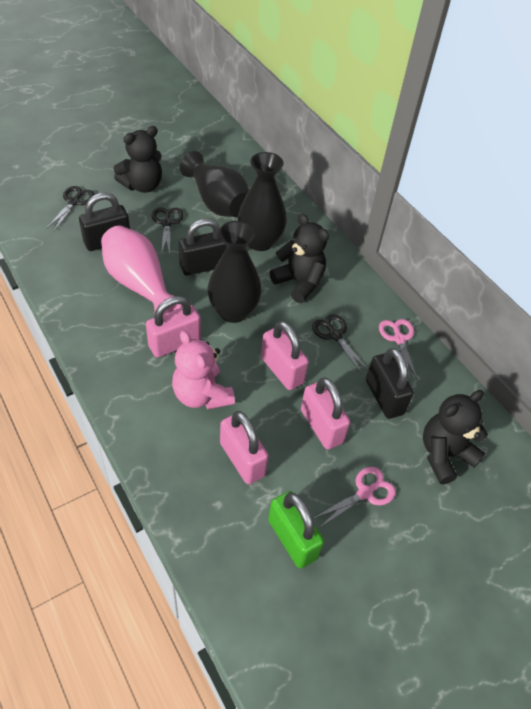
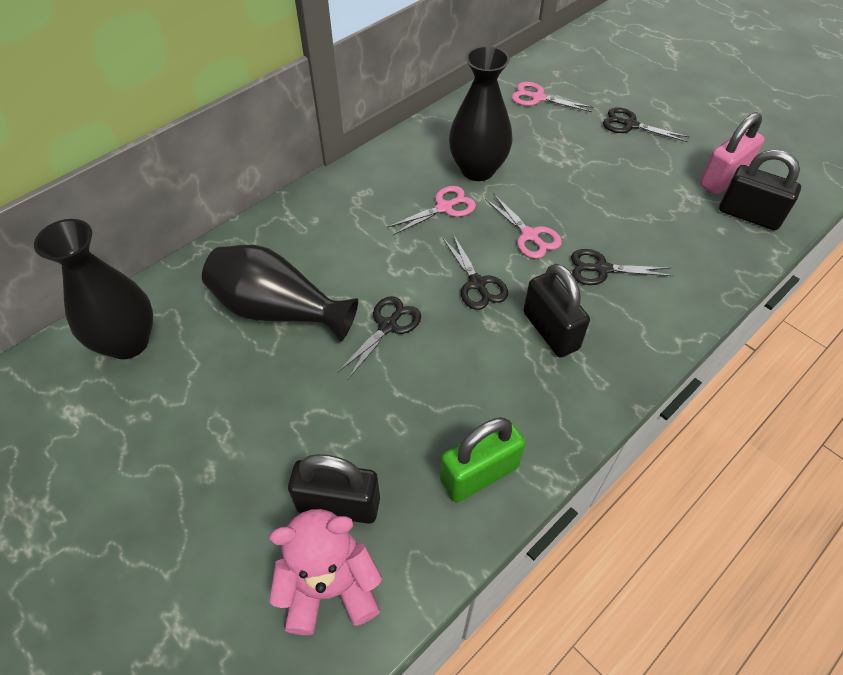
black scissors: [46,186,95,231] [152,207,184,255] [312,314,368,374] = 3 -> [337,296,421,379] [443,234,508,310] [571,249,674,285] [603,107,689,142] = 4
black teddy bear: [114,126,162,193] [270,214,329,303] [423,390,488,485] = 3 -> none = 0
pink padlock: [146,296,201,358] [220,411,269,484] [261,321,309,390] [301,377,350,450] = 4 -> [700,112,765,195] = 1
pink scissors: [313,467,396,529] [379,319,418,381] = 2 -> [387,186,476,235] [485,194,562,259] [512,82,594,112] = 3
pink vase: [101,225,182,314] = 1 -> none = 0

